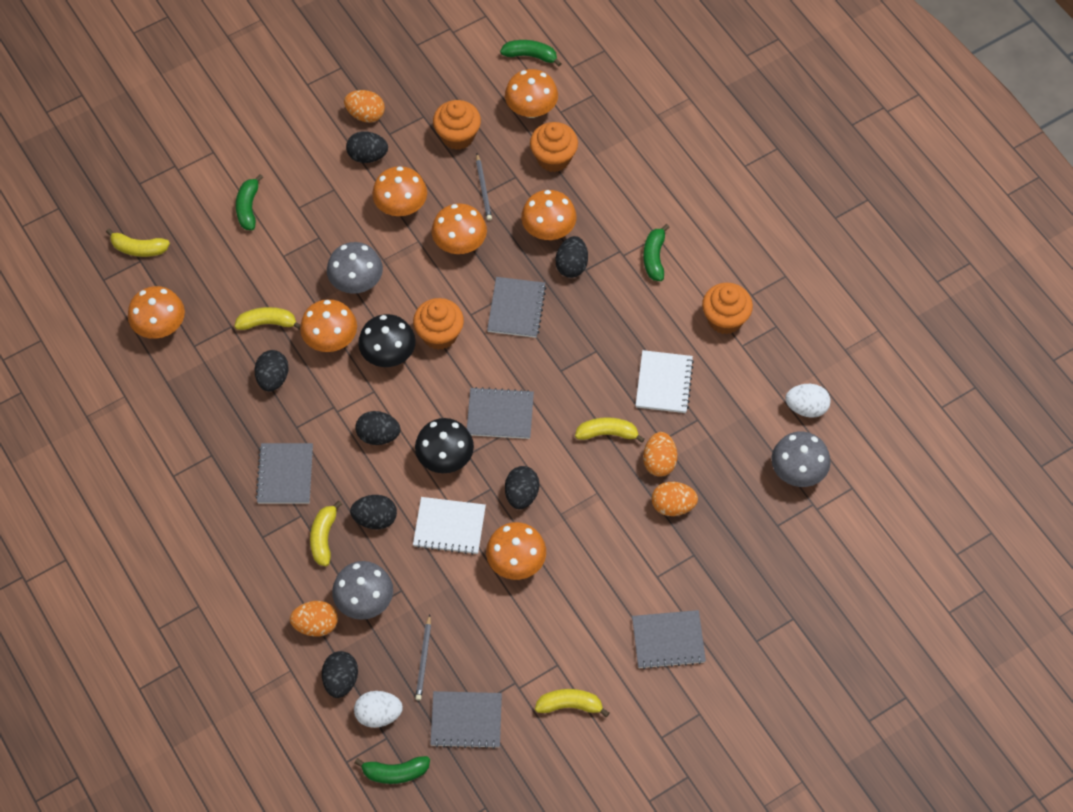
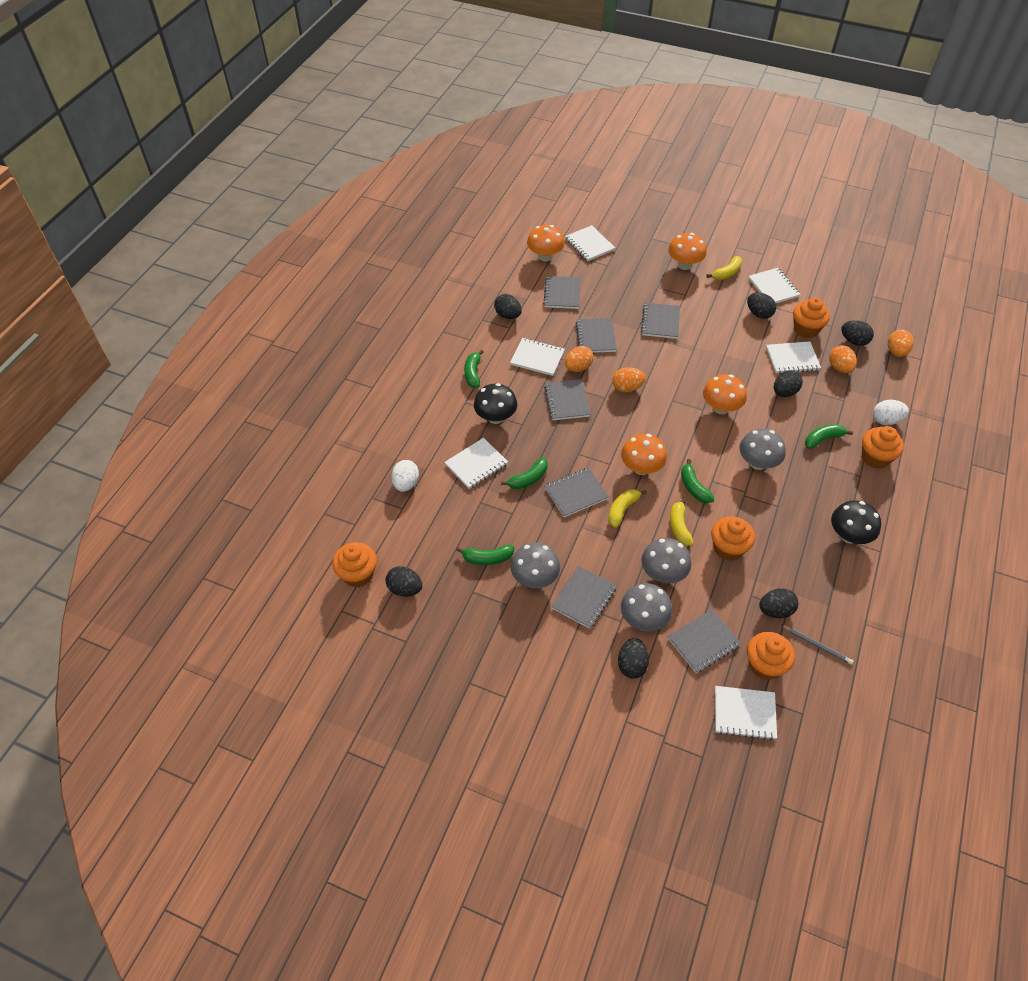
green banana: [236,174,263,230] [355,756,430,784] [500,40,562,66] [643,224,669,281] = 4 -> [457,545,514,565] [464,349,484,388] [501,458,548,489] [681,459,714,503] [805,424,853,449] = 5
grey mushroom: [327,242,383,294] [332,561,393,620] [771,431,831,487] = 3 -> [510,542,560,588] [621,583,672,632] [641,538,691,583] [739,429,786,470] = 4
grey notebook: [256,443,313,503] [430,691,502,749] [467,387,534,439] [487,277,546,338] [632,610,706,669] = 5 -> [543,276,581,309] [544,379,590,420] [545,468,609,517] [551,566,617,629] [576,318,617,353] [641,303,680,339] [668,609,741,673] = 7
grey pencil: [415,614,431,700] [476,154,492,220] = 2 -> [781,625,853,665] = 1
orange cupcake: [413,298,464,350] [433,100,481,150] [530,122,578,172] [702,283,753,334] = 4 -> [332,542,377,588] [711,516,755,561] [747,632,795,680] [793,297,830,338] [862,426,904,469] = 5
orange mushroom: [128,286,185,339] [300,299,357,352] [372,166,427,216] [431,203,487,254] [486,522,546,580] [505,69,558,118] [521,190,577,240] = 7 -> [527,225,565,261] [621,434,667,475] [668,233,707,270] [703,374,747,414] = 4
white notebook: [413,497,486,555] [636,350,694,413] = 2 -> [444,438,508,489] [510,338,565,376] [565,225,615,261] [715,686,777,740] [748,268,801,303] [766,341,821,374] = 6
yellow banana: [106,229,170,257] [234,307,300,330] [310,501,342,566] [535,689,609,717] [575,417,645,443] = 5 -> [608,489,647,528] [670,498,694,546] [707,256,742,280] = 3

